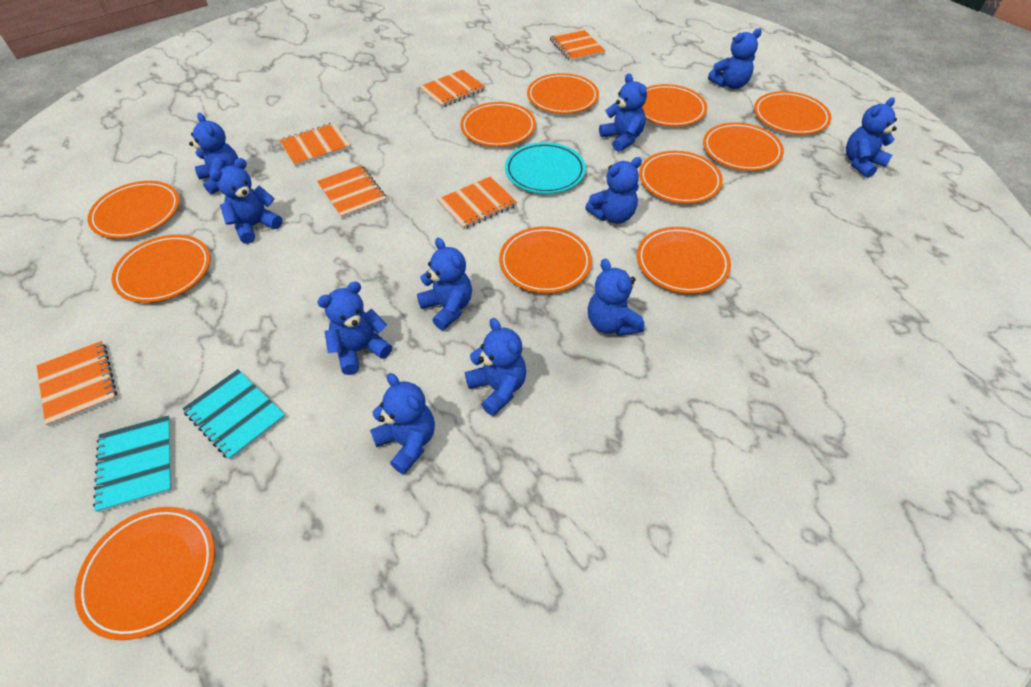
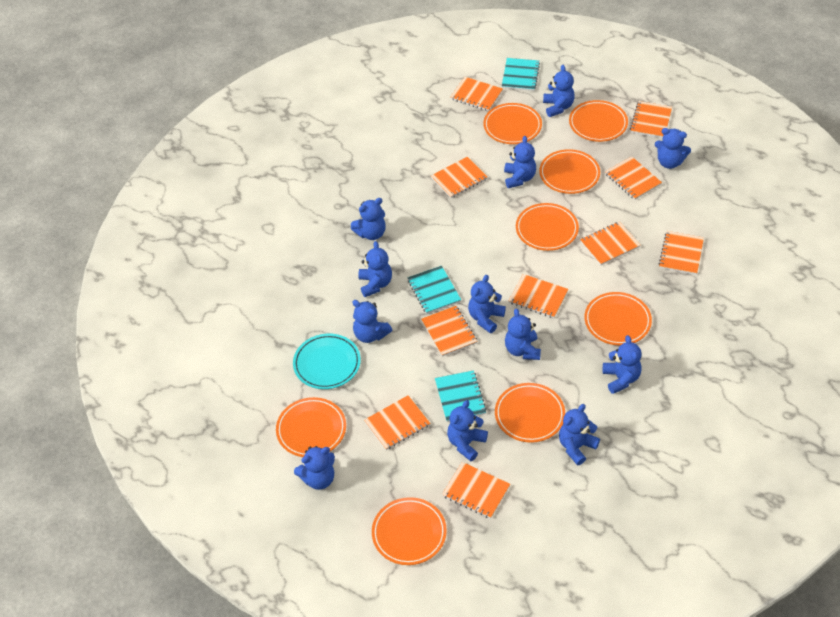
blue teddy bear: [189,113,238,195] [210,158,282,244] [317,282,392,375] [370,373,435,474] [417,238,472,330] [465,318,527,416] [585,157,642,224] [588,259,645,336] [599,73,647,152] [708,28,762,89] [846,97,897,178] = 11 -> [294,446,335,490] [351,198,386,240] [352,300,392,343] [358,241,392,297] [447,400,488,461] [468,275,506,333] [504,136,536,188] [505,308,541,360] [543,65,575,117] [559,404,600,466] [603,335,642,394] [655,128,691,169] = 12
orange notebook: [37,341,117,427] [280,123,351,167] [317,165,387,219] [419,70,485,108] [437,176,517,230] [550,29,605,62] = 6 -> [364,395,430,450] [421,306,477,357] [431,157,488,198] [442,462,510,519] [450,77,503,111] [509,274,568,318] [580,221,640,266] [605,156,662,200] [630,101,672,138] [659,231,704,275] = 10
orange plate: [75,507,215,640] [88,181,180,239] [111,235,210,303] [460,102,536,147] [499,226,592,293] [527,73,599,114] [637,227,731,294] [639,151,723,204] [642,84,707,127] [703,122,784,171] [754,91,831,135] = 11 -> [276,397,346,457] [372,497,447,565] [483,103,542,144] [495,383,565,443] [516,203,579,251] [539,149,600,194] [569,100,628,142] [584,292,652,345] = 8
turquoise notebook: [93,415,172,513] [182,369,286,460] = 2 -> [407,266,461,314] [435,370,487,422] [502,58,540,91] = 3

